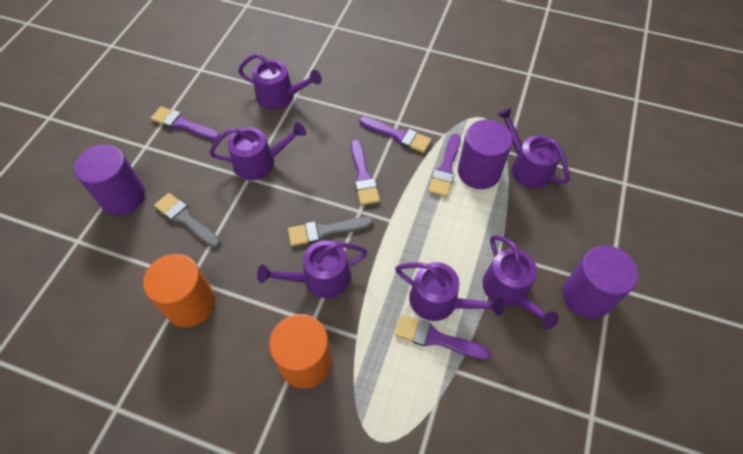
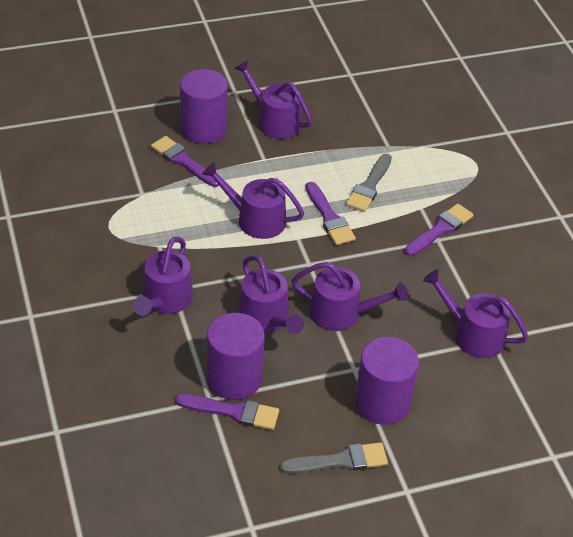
orange cylinder: [143,254,215,327] [269,314,332,389] = 2 -> none = 0
purple brush: [151,106,220,141] [351,140,380,205] [359,117,432,153] [395,315,490,360] [428,133,461,197] = 5 -> [151,136,219,187] [175,394,279,430] [306,182,356,245] [404,204,474,256] = 4

